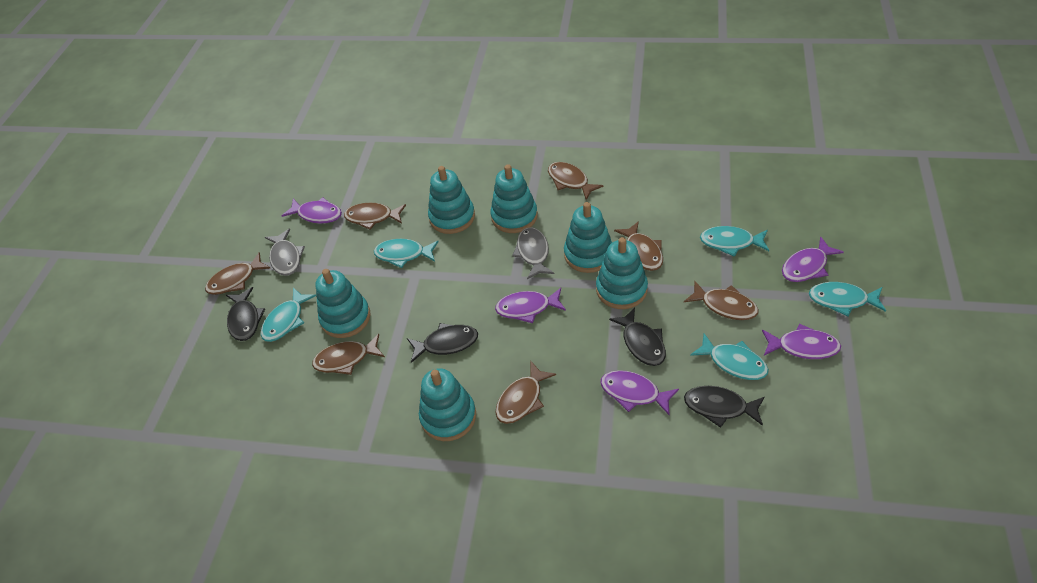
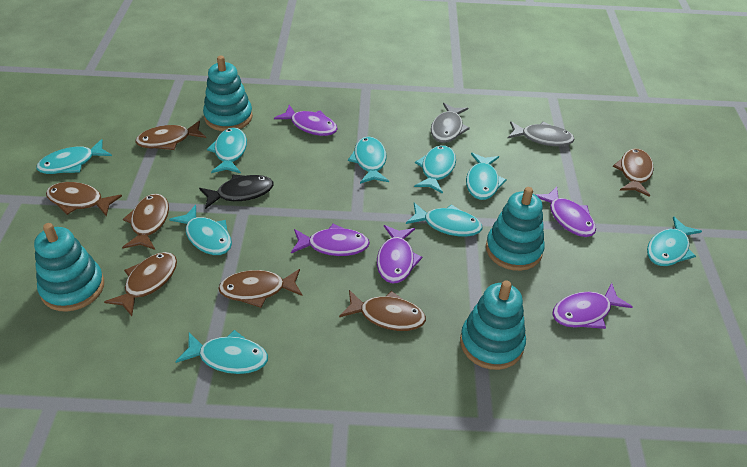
black fish: [226,287,265,341] [407,323,478,363] [609,308,666,366] [684,386,765,428] = 4 -> [199,175,273,209] = 1
turquoise fish: [261,287,316,342] [374,239,439,268] [690,333,769,380] [700,226,769,257] [809,282,886,316] = 5 -> [36,139,112,174] [169,205,232,255] [175,330,268,374] [207,127,247,173] [348,137,389,184] [406,202,483,237] [414,145,456,194] [466,153,507,200] [647,216,702,266] = 9
turquoise stacking toy: [315,269,370,338] [419,368,476,441] [428,166,475,234] [490,164,538,233] [564,202,612,273] [596,237,648,309] = 6 -> [34,223,104,312] [203,56,253,131] [460,280,526,370] [486,187,545,271] = 4

